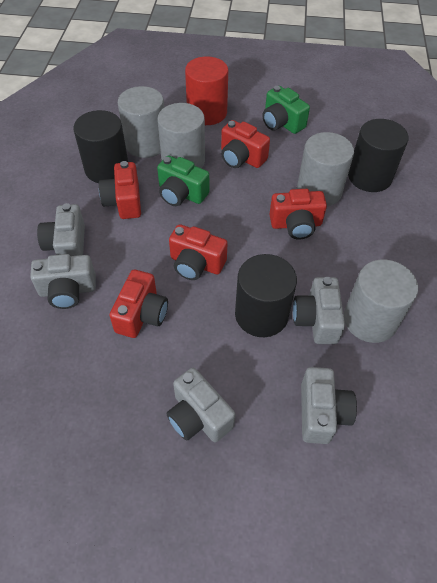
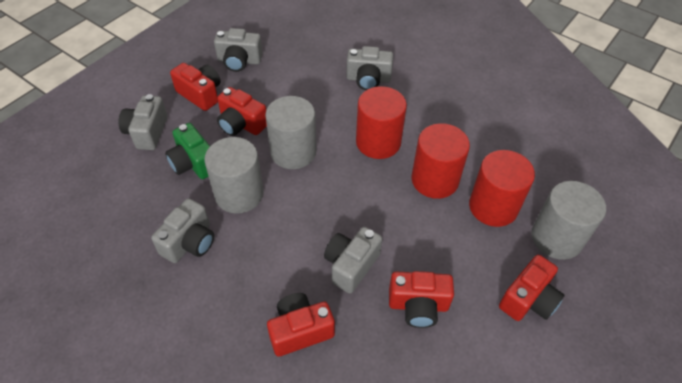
black cylinder: [73,110,128,183] [235,254,297,337] [348,119,409,192] = 3 -> none = 0
green camera: [157,155,209,206] [263,86,310,134] = 2 -> [165,123,210,179] = 1
grey cylinder: [118,86,164,158] [157,103,205,168] [297,132,354,206] [344,260,418,343] = 4 -> [204,137,263,214] [265,96,316,169] [531,181,606,260] = 3
red cylinder: [185,56,228,125] = 1 -> [356,86,407,159] [412,123,470,199] [469,150,535,227] = 3

